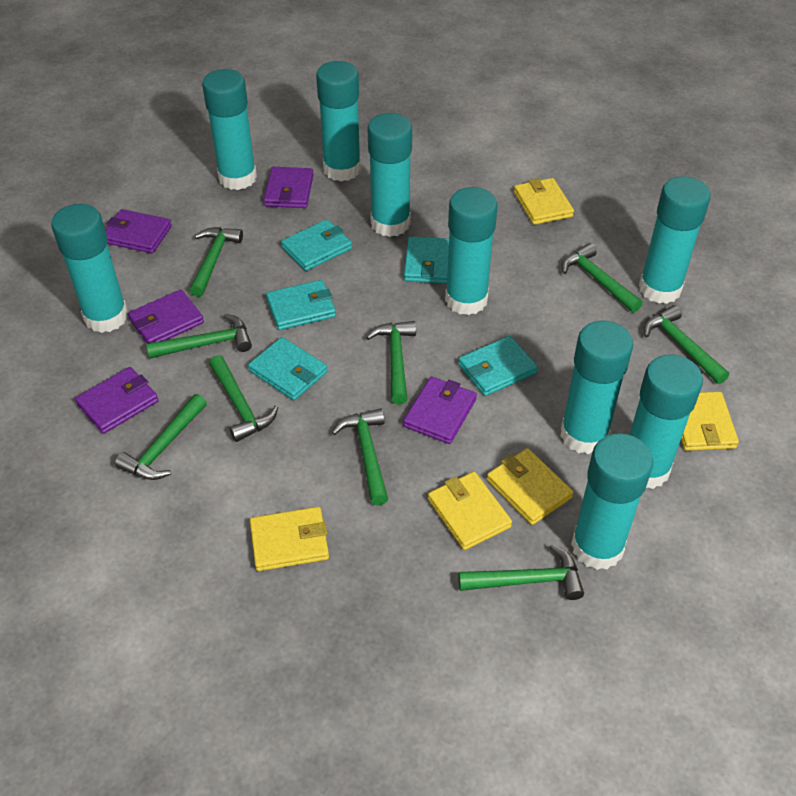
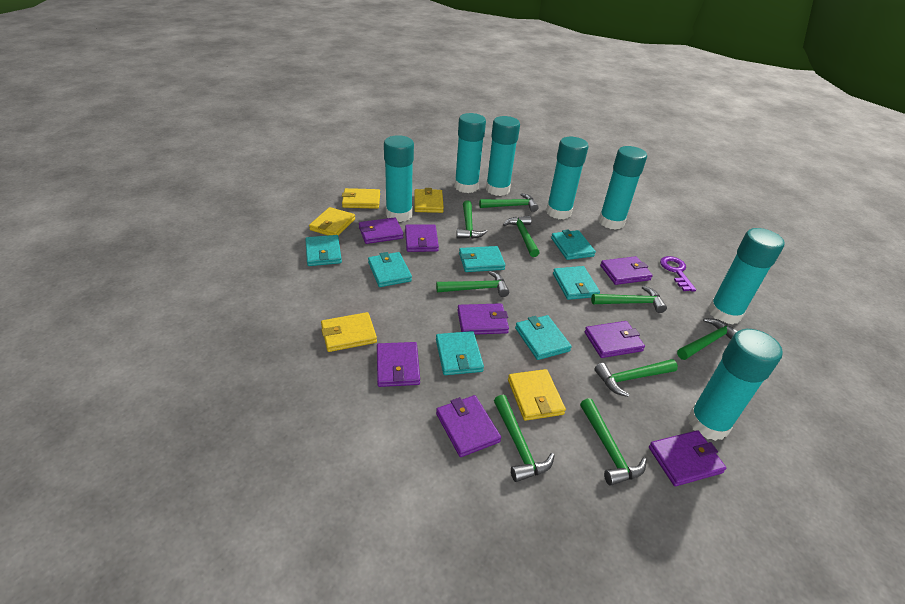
purple key: none = 0 -> [660,256,696,292] = 1
purple wallet: [75,367,159,434] [105,209,172,253] [128,289,204,343] [264,167,314,208] [403,376,477,444] = 5 -> [359,217,404,244] [377,342,420,387] [405,225,439,252] [436,395,501,457] [457,303,509,335] [584,321,645,358] [600,256,653,285] [649,430,727,486] = 8
turquoise glue stick: [51,204,128,333] [202,69,257,190] [316,61,361,181] [368,113,412,237] [445,187,498,315] [560,320,633,454] [571,433,653,570] [630,354,703,489] [639,176,711,304] = 9 -> [384,135,414,222] [455,113,486,193] [486,116,520,196] [546,137,589,219] [599,146,647,230] [688,329,783,441] [708,228,785,325] = 7
turquoise wallet: [248,337,328,400] [266,280,336,330] [281,219,352,271] [404,237,449,284] [458,336,538,396] = 5 -> [305,235,342,266] [368,252,412,287] [436,331,484,375] [459,246,505,272] [515,315,572,360] [551,230,596,260] [553,266,600,300] = 7

